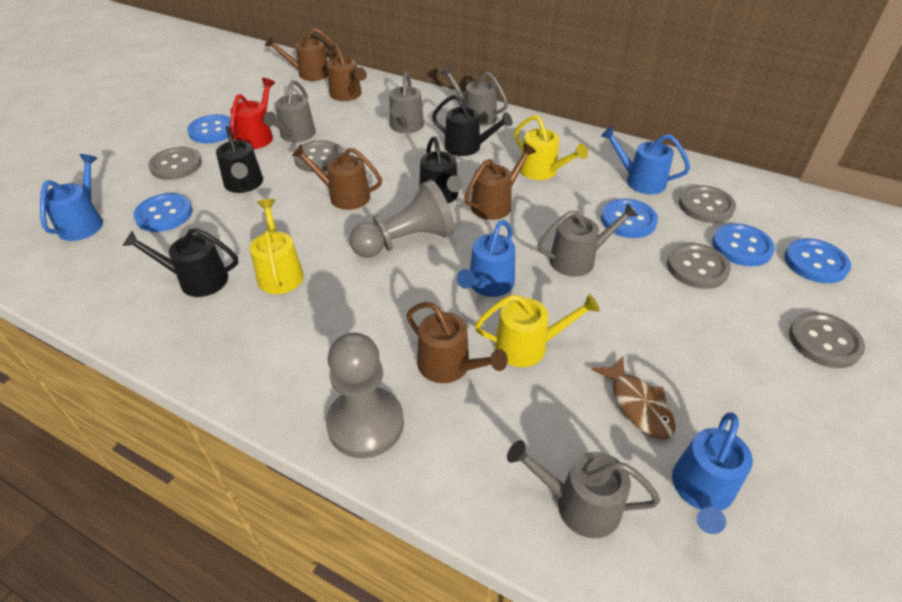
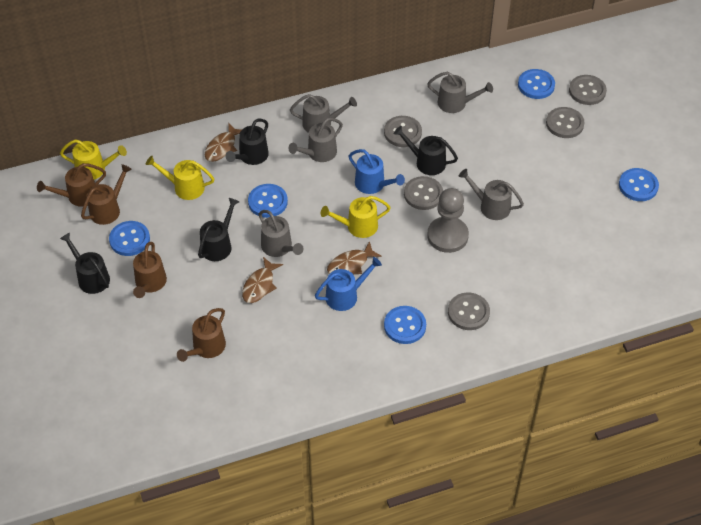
blue watering can: [40,154,103,241] [457,220,515,297] [601,126,690,194] [672,412,753,534] = 4 -> [315,257,382,311] [349,149,405,194] = 2
brown fish: [591,357,676,439] = 1 -> [205,123,241,162] [242,257,283,303] [327,241,382,274] = 3
brown watering can: [265,28,339,81] [291,145,382,210] [327,44,367,101] [406,302,508,383] [464,143,536,220] = 5 -> [37,163,106,207] [81,164,132,225] [133,242,167,298] [177,308,226,362] = 4
grey pawn: [326,332,404,458] [349,179,455,258] = 2 -> [427,188,469,253] = 1
red watering can: [230,78,275,149] = 1 -> none = 0

